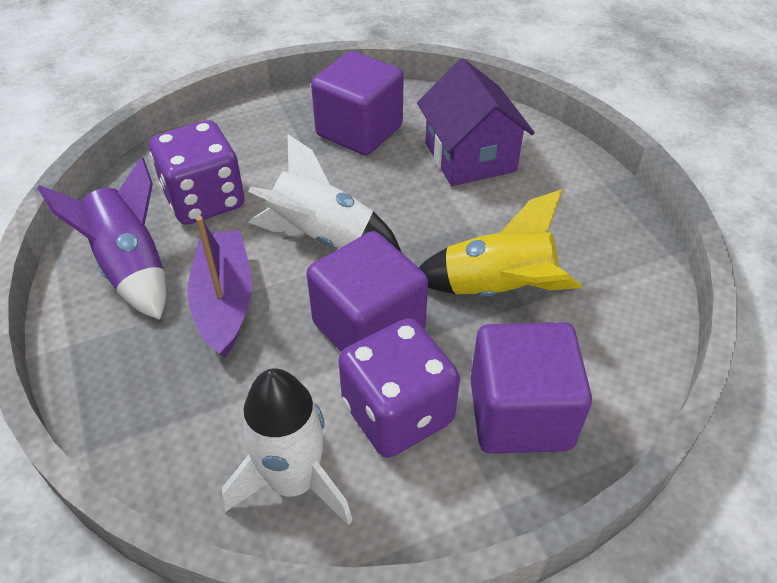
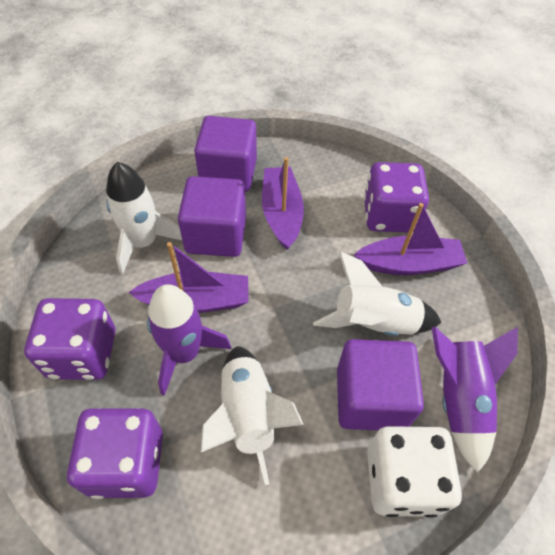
purple boat: [187,216,252,358] = 1 -> [128,242,249,313] [262,157,304,250] [354,203,467,275] = 3
purple dice: [149,120,245,225] [338,318,460,458] = 2 -> [24,298,116,380] [67,408,163,499] [364,162,429,232] = 3
purple house: [417,58,535,186] = 1 -> none = 0
purple rocket: [37,157,166,320] = 1 -> [147,284,231,396] [432,327,518,473] = 2
white dice: none = 0 -> [367,426,462,518] = 1
white rocket: [222,368,353,525] [248,134,401,251] = 2 -> [106,162,182,274] [201,346,304,485] [313,252,441,336] = 3
yellow rocket: [419,189,581,297] = 1 -> none = 0

